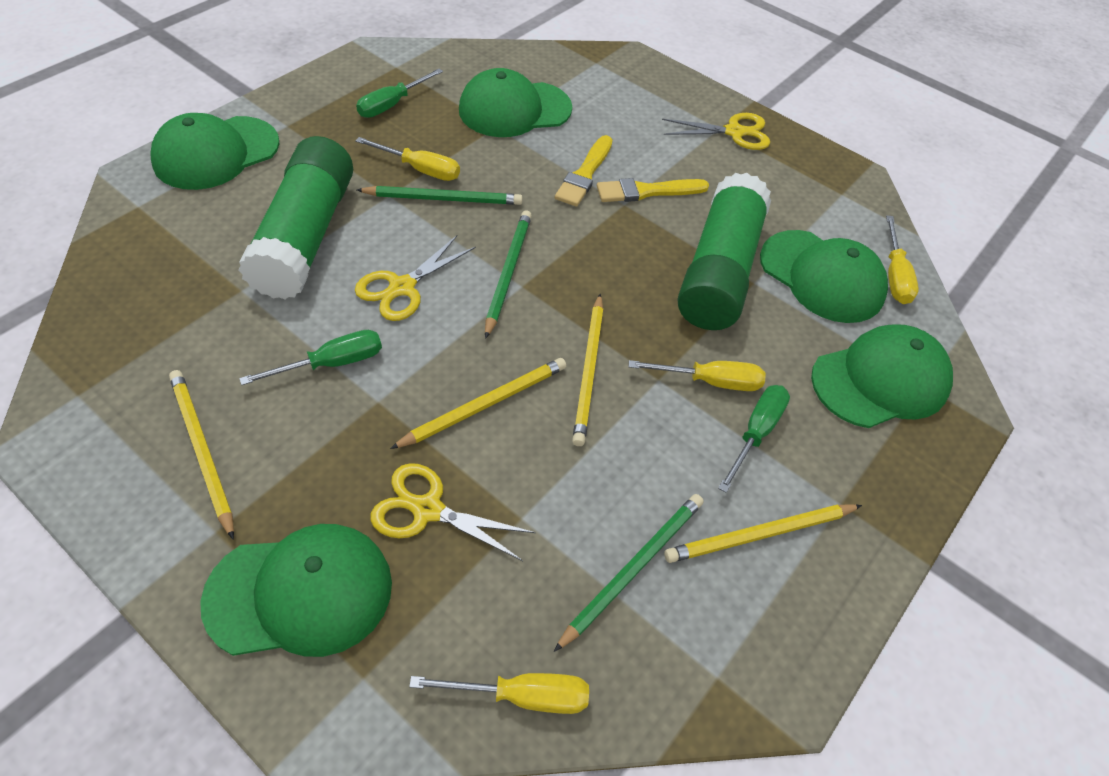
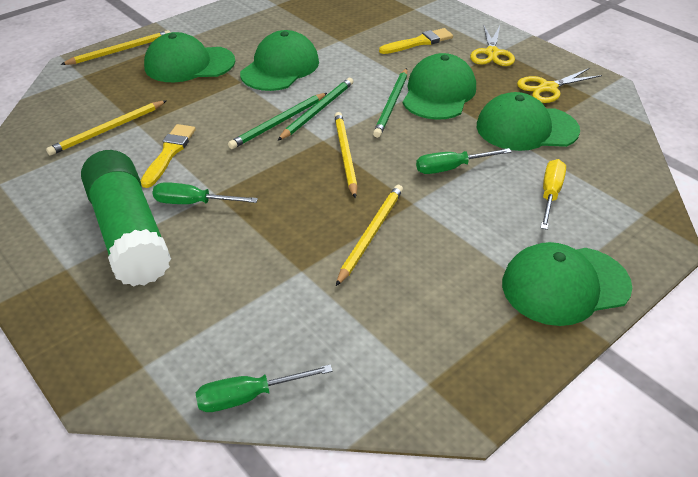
green glue stick: [238,136,353,299] [677,173,771,330] = 2 -> [81,150,171,287] = 1
yellow scissors: [355,235,476,321] [370,463,535,561] [662,113,770,150] = 3 -> [470,26,515,66] [517,68,602,103] = 2
yellow screwdriver: [355,137,460,181] [409,673,589,714] [629,360,766,391] [886,215,919,304] = 4 -> [541,159,566,230] = 1

